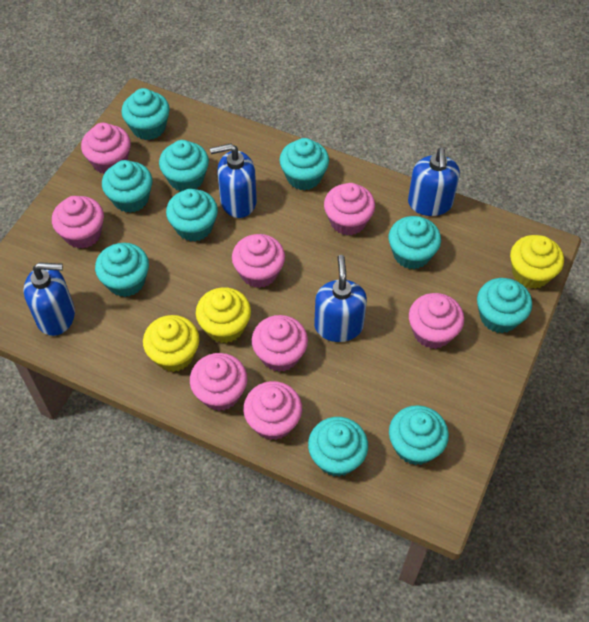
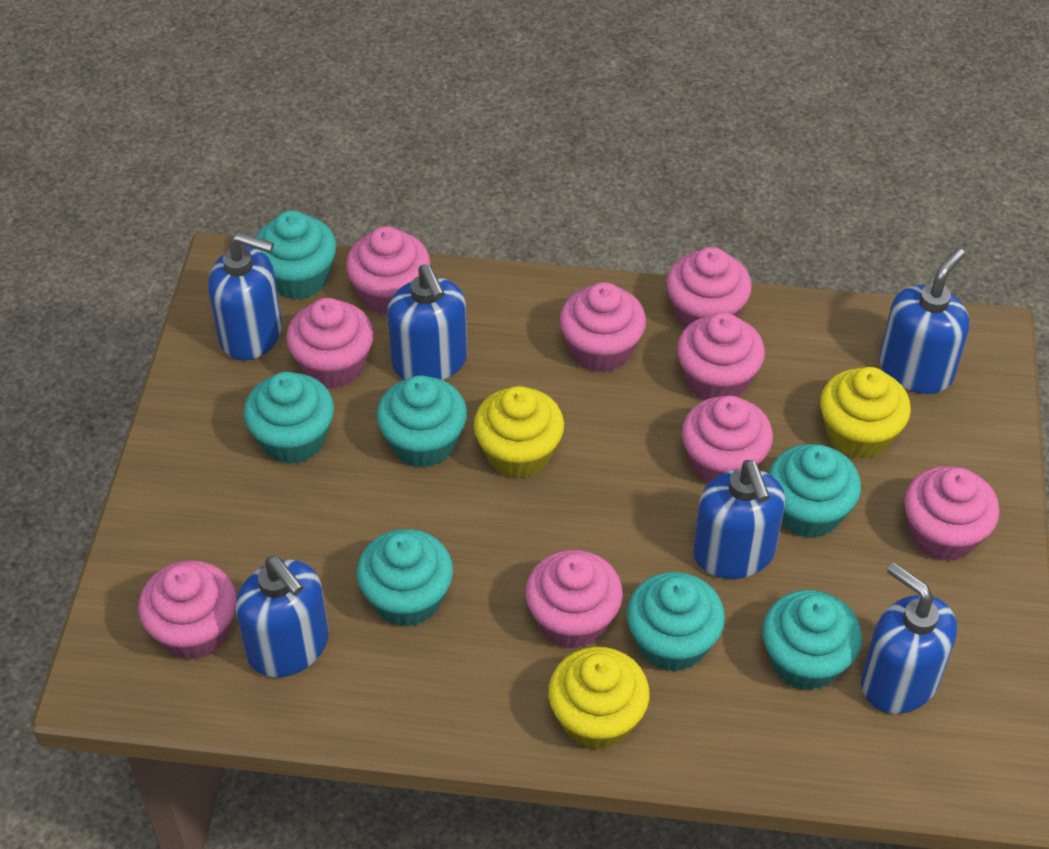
blue soap dispenser: [24,262,75,336] [210,143,257,218] [314,255,367,342] [408,148,460,216] = 4 -> [208,232,282,361] [235,556,329,678] [387,264,468,380] [693,460,785,579] [861,563,957,714] [879,248,969,394] = 6
pink cupcake: [52,196,104,249] [81,123,131,174] [190,353,247,411] [232,234,285,288] [243,381,302,440] [252,315,308,372] [324,183,375,236] [409,293,464,349] = 8 -> [138,560,237,660] [286,298,374,389] [346,226,430,315] [526,550,623,649] [560,282,646,373] [666,247,752,329] [677,312,765,400] [682,396,773,484] [904,466,1000,561] = 9
turquoise cupcake: [95,243,149,297] [102,160,153,213] [121,88,170,140] [159,140,209,192] [166,189,218,242] [279,138,329,191] [308,417,368,477] [389,216,441,269] [389,405,449,465] [477,278,532,333] = 10 -> [244,372,334,464] [256,211,337,300] [357,529,453,627] [377,375,467,468] [626,572,725,672] [762,590,862,691] [768,444,861,538] = 7

